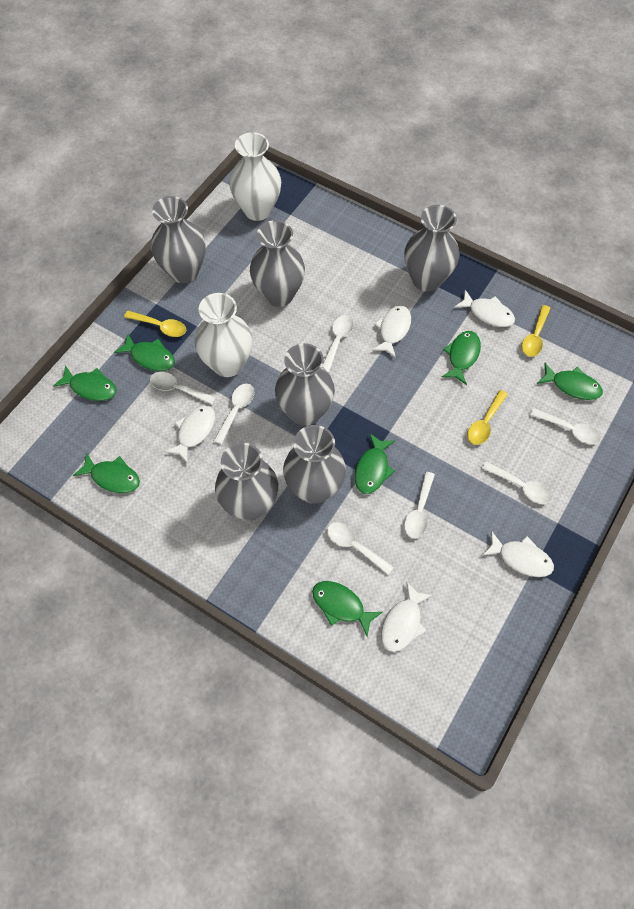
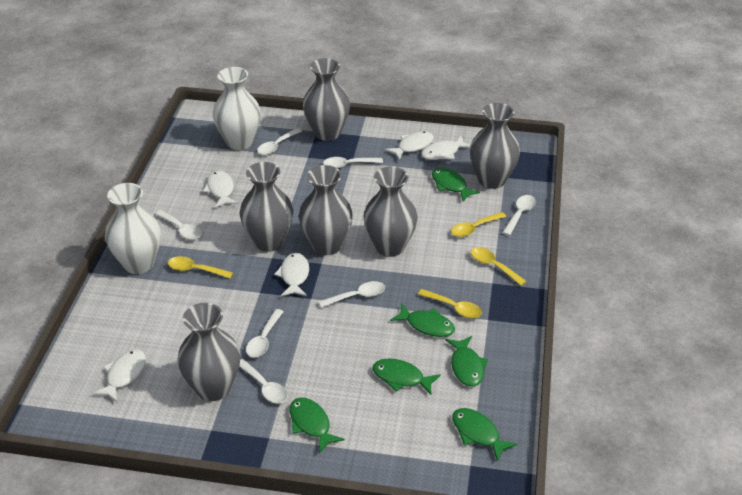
green fish: [53,365,116,401] [73,452,140,493] [114,334,175,371] [312,581,382,637] [355,433,395,494] [442,331,481,385] [537,363,603,400] = 7 -> [290,397,344,453] [372,359,441,395] [390,304,455,337] [432,168,480,201] [446,336,488,387] [452,408,517,461] = 6
yellow spoon: [124,311,186,337] [467,390,508,445] [522,305,551,357] = 3 -> [168,256,233,278] [418,289,482,319] [451,212,506,237] [471,247,526,286] = 4

